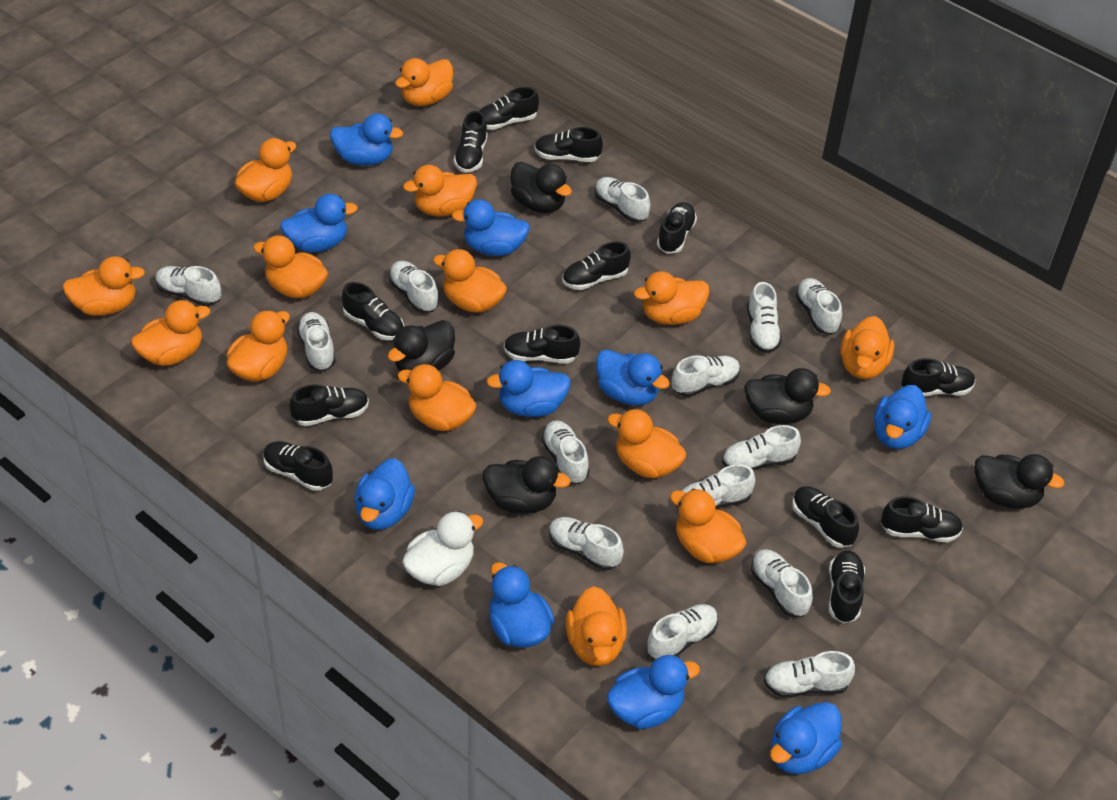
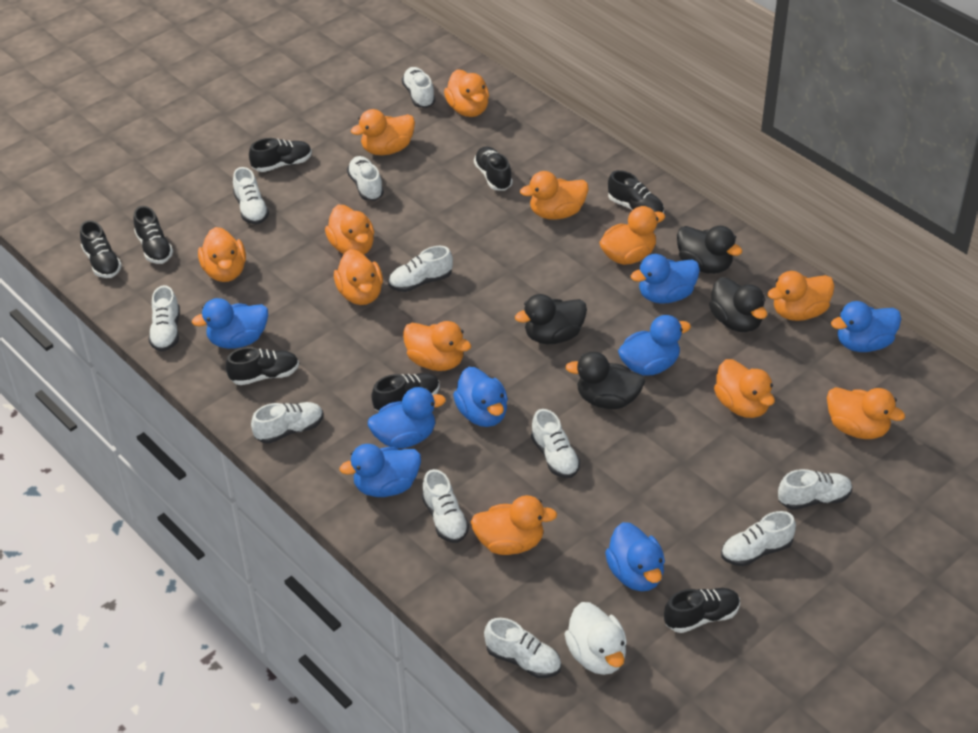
black duck: [388,320,455,371] [483,456,571,514] [510,162,572,213] [744,368,831,424] [975,454,1065,509] = 5 -> [515,294,587,344] [565,352,645,409] [677,226,743,274] [709,277,767,332] = 4
black shoe: [263,441,333,491] [289,385,369,426] [342,282,404,340] [454,111,488,173] [480,87,539,130] [504,325,580,363] [534,127,603,162] [562,241,631,290] [657,202,697,253] [792,486,859,548] [829,551,865,623] [881,496,963,543] [901,358,975,397] = 13 -> [80,220,122,278] [134,206,173,264] [226,347,299,385] [249,138,312,172] [371,373,440,412] [474,146,513,191] [608,170,664,213] [664,588,740,633] = 8
blue duck: [280,194,358,252] [330,114,403,166] [354,458,415,530] [452,199,530,256] [486,360,571,417] [489,562,555,648] [596,349,670,406] [607,655,700,729] [770,702,842,774] [874,385,931,449] = 10 -> [192,298,268,349] [339,444,421,497] [368,387,446,449] [453,367,508,427] [605,522,665,591] [618,315,691,376] [631,254,700,304] [831,301,901,352] = 8
orange duck: [63,256,145,316] [131,300,210,366] [226,310,290,381] [234,138,297,202] [253,235,328,298] [395,58,453,106] [397,364,477,431] [403,165,477,216] [433,249,507,313] [566,586,627,666] [607,409,686,478] [634,271,709,325] [670,488,746,563] [840,316,894,379] = 14 -> [198,227,246,282] [325,205,374,254] [334,249,383,305] [351,109,415,155] [403,321,471,371] [444,69,489,117] [471,495,557,555] [520,171,589,220] [599,206,665,265] [714,359,775,418] [767,271,835,321] [827,387,905,439] = 12
white shoe: [156,266,221,306] [297,312,336,371] [389,261,439,313] [541,421,589,484] [549,517,624,570] [595,177,650,222] [647,604,718,659] [672,355,740,397] [676,464,756,509] [722,425,801,471] [747,282,782,353] [751,549,813,617] [764,651,855,698] [795,278,842,334] = 14 -> [148,285,180,352] [233,167,269,224] [251,402,323,444] [347,156,384,201] [388,246,453,292] [402,67,435,108] [422,469,469,543] [484,618,561,678] [531,409,580,478] [721,511,796,566] [778,469,852,510] = 11

